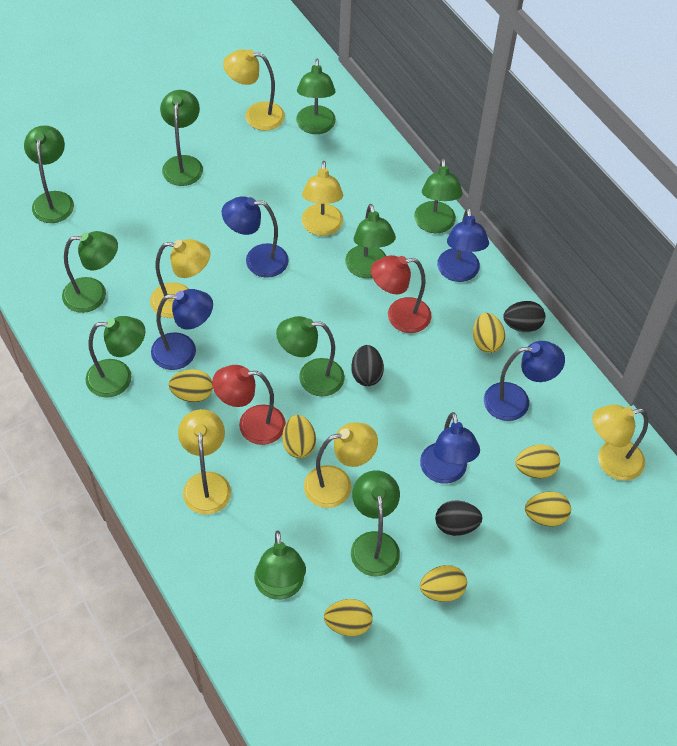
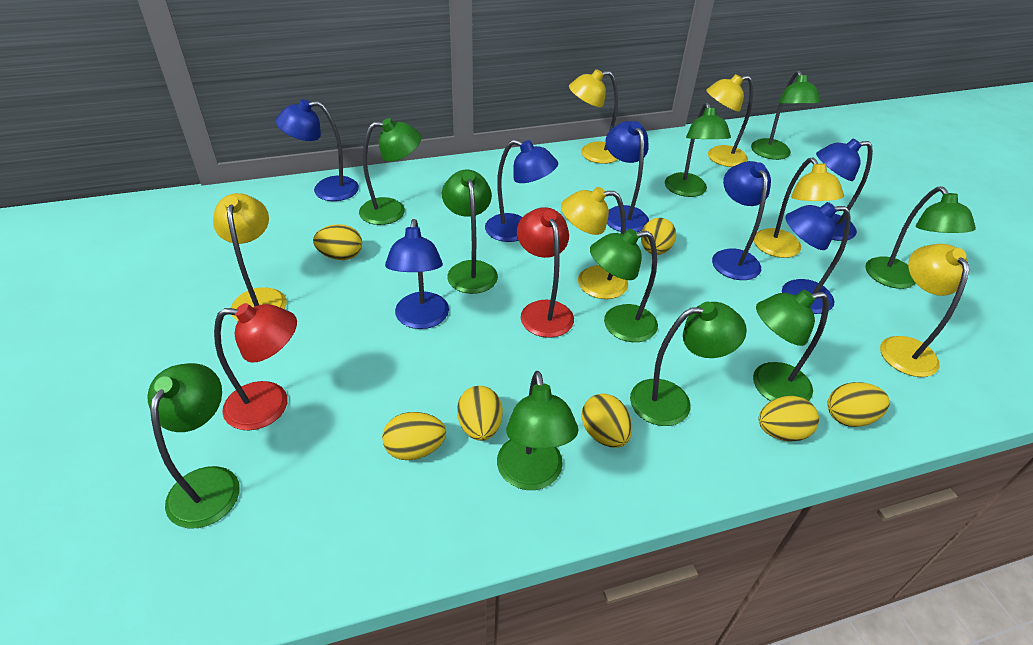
black egg: [351,345,384,386] [435,501,482,536] [503,301,545,332] = 3 -> none = 0
blue lamp: [151,289,213,370] [222,196,289,278] [420,412,480,484] [437,207,489,282] [484,341,565,421] = 5 -> [276,99,359,201] [385,219,449,329] [485,139,558,242] [606,121,649,232] [712,161,771,280] [782,202,851,314] [816,139,873,241] = 7

